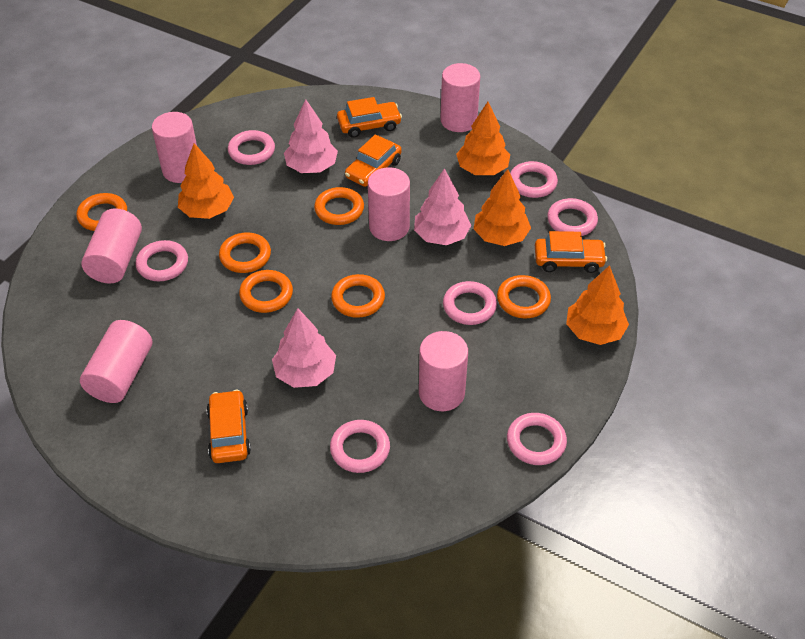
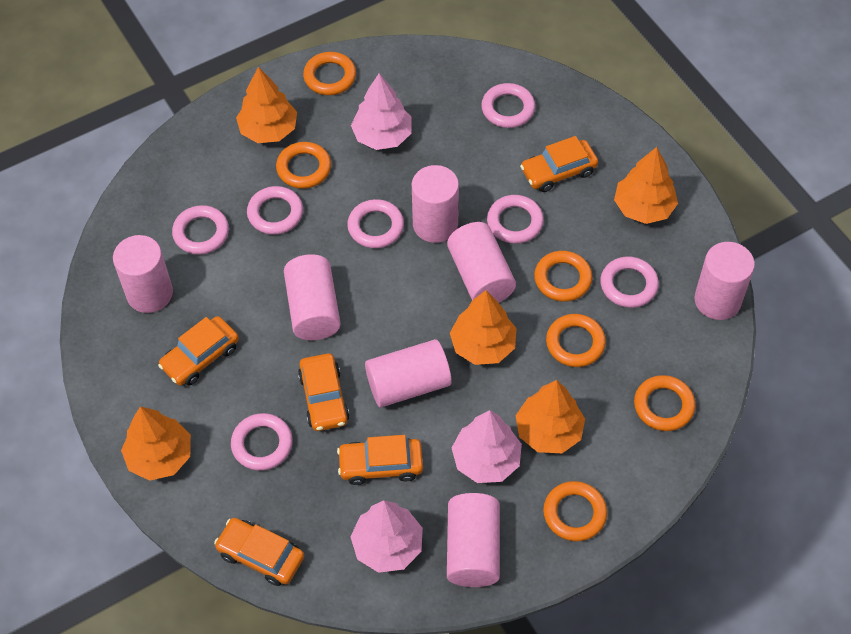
orange car: [206,390,251,463] [337,97,402,138] [345,134,402,187] [535,231,607,273] = 4 -> [158,316,239,386] [214,518,304,586] [298,353,349,431] [337,435,423,485] [520,136,598,192] = 5
orange tree: [178,143,234,219] [456,102,510,175] [474,169,531,246] [566,265,629,345] = 4 -> [121,406,191,481] [236,67,297,143] [450,290,517,365] [516,380,585,453] [614,147,678,224] = 5
pink cylinder: [80,320,152,403] [81,208,142,284] [152,112,197,183] [368,167,410,241] [419,331,468,411] [440,63,480,132] = 6 -> [113,235,173,313] [284,254,341,340] [365,339,452,407] [412,165,459,243] [447,222,516,303] [447,493,500,587] [694,242,755,320] = 7

